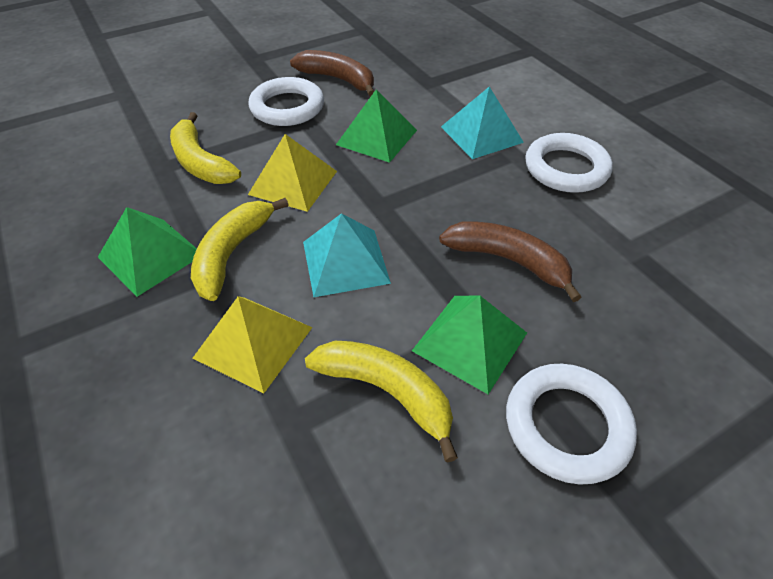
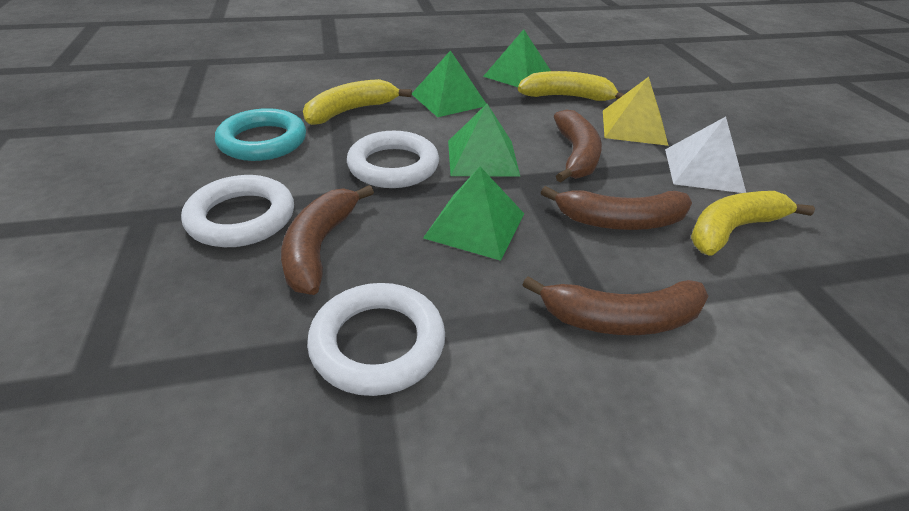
brown banana: [290,50,374,97] [439,221,582,302] = 2 -> [281,185,374,295] [522,276,708,335] [541,186,692,230] [554,109,602,182] = 4
green pyramid: [98,207,197,297] [336,89,417,163] [412,296,527,394] = 3 -> [412,50,486,117] [423,167,524,261] [448,104,520,177] [483,29,551,87] = 4
turquoise pyramid: [303,213,391,297] [441,86,524,159] = 2 -> none = 0
turquoise ring: none = 0 -> [215,108,306,161] = 1
white pyramid: none = 0 -> [665,117,746,193] = 1
yellow pyramid: [193,296,313,394] [248,134,337,212] = 2 -> [603,77,668,146] = 1

